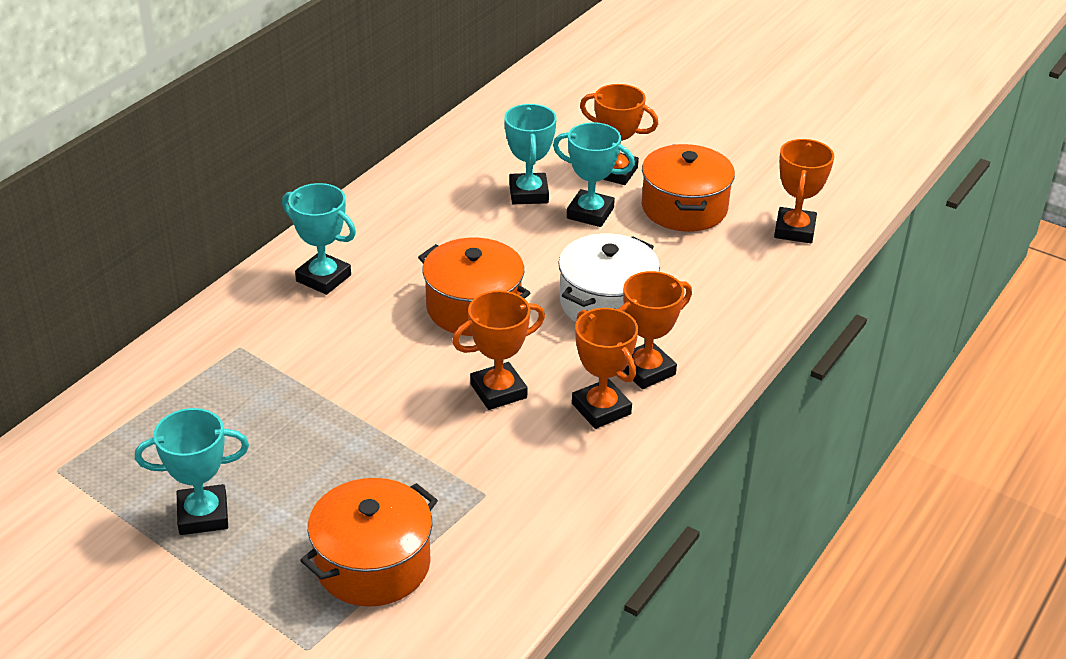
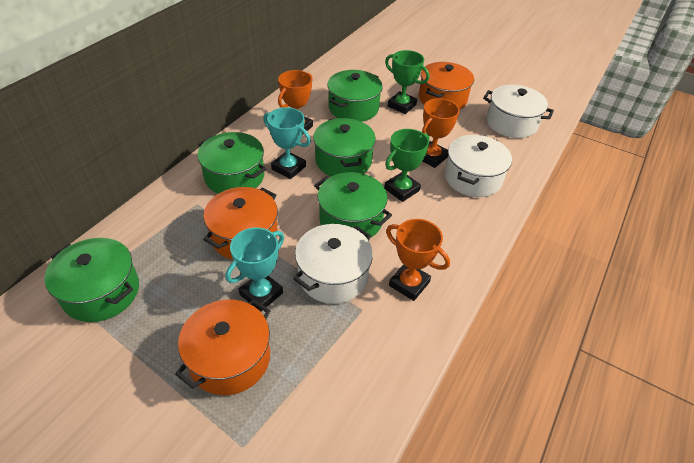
green pot: none = 0 -> [44,238,139,322] [197,132,266,194] [313,118,376,177] [314,172,392,238] [327,70,383,122] = 5
green trophy: none = 0 -> [384,129,430,202] [385,50,429,114] = 2
orange trophy: [452,291,545,410] [572,308,638,429] [580,84,658,185] [618,271,692,389] [774,139,834,243] = 5 -> [278,70,313,134] [386,219,450,301] [422,98,460,168] = 3
turquoise trophy: [135,408,249,535] [282,183,356,295] [504,104,557,204] [553,122,635,227] = 4 -> [226,227,284,312] [263,107,311,179] = 2
white pot: [558,233,660,322] = 1 -> [293,224,373,304] [445,135,512,197] [483,85,554,138] = 3

